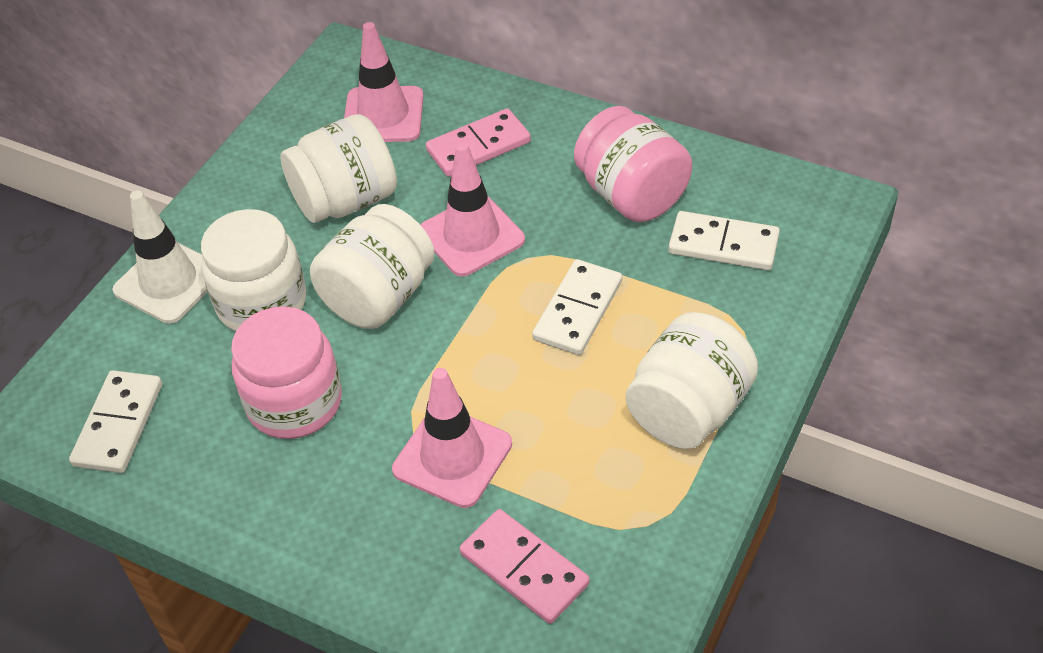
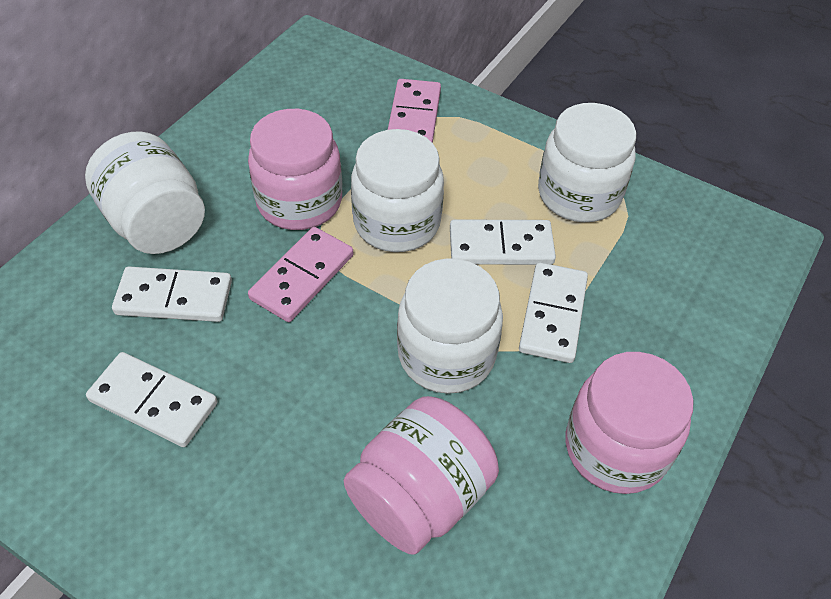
pink jar: [231,306,342,439] [574,106,692,222] = 2 -> [248,109,342,230] [343,396,499,555] [566,352,694,494] = 3
pink traffic cone: [344,22,424,142] [392,368,512,508] [420,143,525,277] = 3 -> none = 0
white domino: [69,370,162,473] [532,259,622,355] [668,211,780,270] = 3 -> [86,352,218,447] [112,266,232,322] [450,219,556,265] [519,262,588,363] = 4
white traffic cone: [112,190,208,324] = 1 -> none = 0

